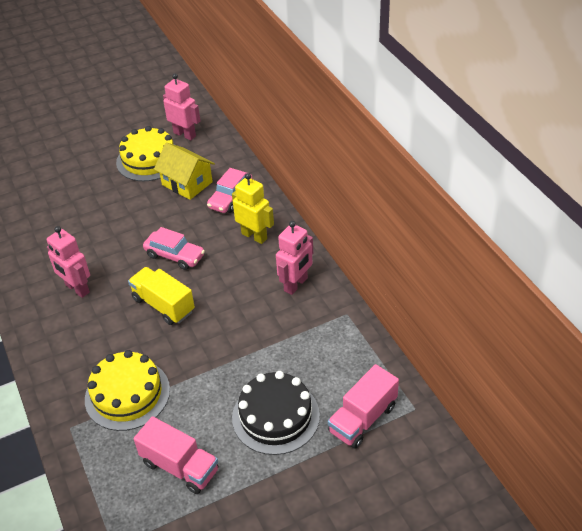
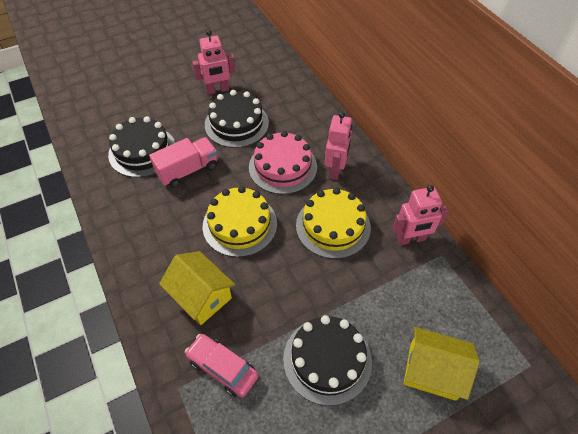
black cake: [232,371,320,455] = 1 -> [108,116,175,177] [205,90,269,148] [283,315,372,406] = 3
pink cake: none = 0 -> [249,131,317,194] = 1
pink car: [143,227,205,270] [207,168,253,213] = 2 -> [185,334,258,397] = 1
pink truck: [134,416,218,494] [328,364,399,449] = 2 -> [149,137,217,188] = 1
yellow house: [154,143,215,200] = 1 -> [159,251,235,325] [404,327,480,401] = 2
yellow robot: [232,173,274,244] = 1 -> none = 0
yellow truck: [128,267,195,325] = 1 -> none = 0

